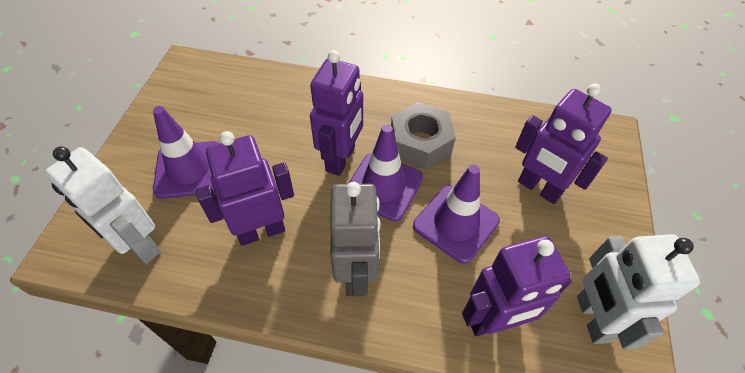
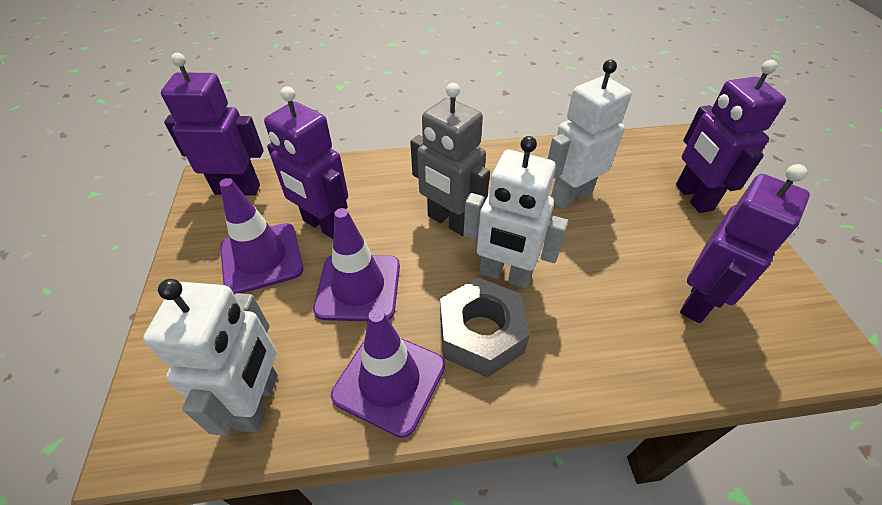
white robot: [44,146,161,264] [577,234,700,350] = 2 -> [143,279,278,436] [464,136,568,289] [548,59,632,210] = 3

